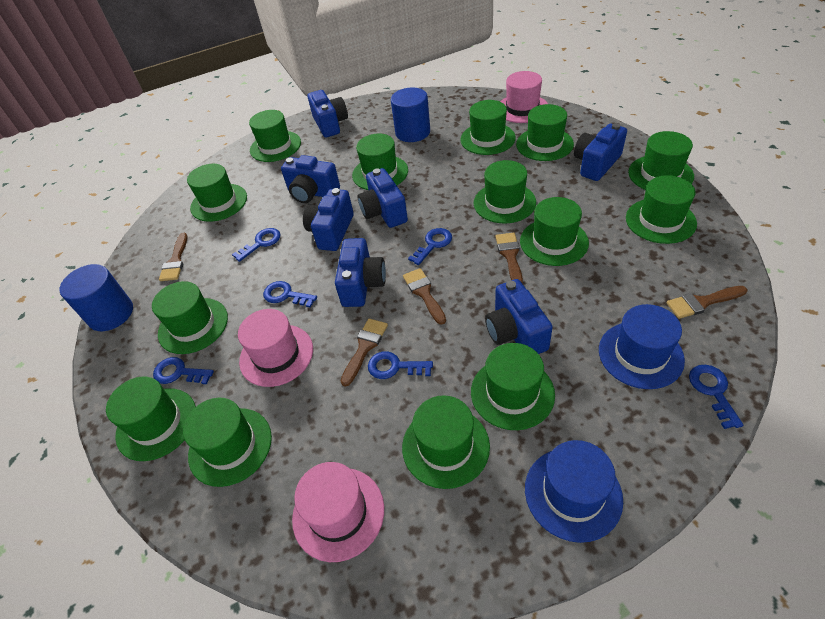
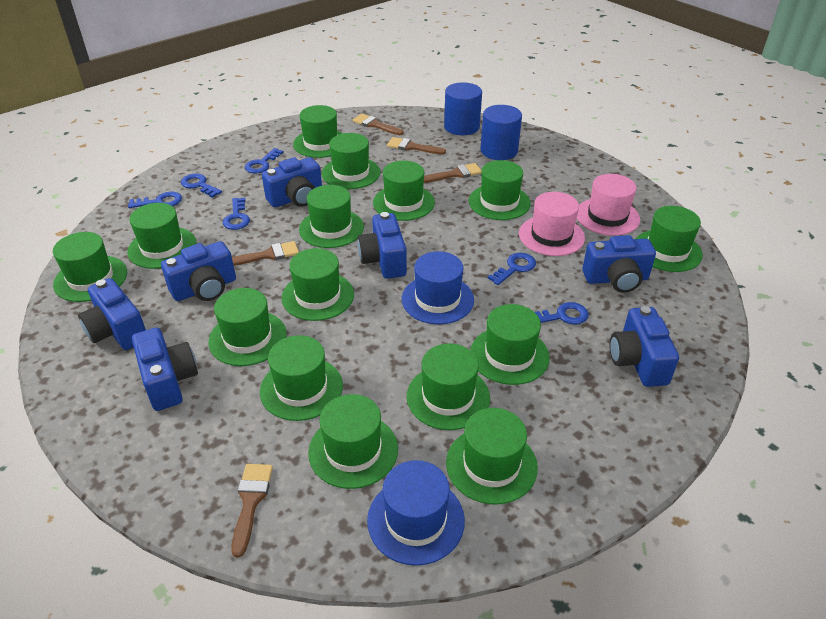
green hat: [106,377,196,461] [152,281,228,354] [183,398,272,487] [187,164,247,222] [249,110,301,162] [352,134,408,190] [402,395,490,489] [460,100,516,155] [471,343,555,430] [474,160,536,223] [516,104,574,161] [520,197,589,266] [626,175,697,244] [628,131,694,190] = 14 -> [53,232,127,302] [127,203,197,269] [208,288,287,366] [260,335,343,421] [281,248,354,321] [293,105,343,158] [299,185,364,248] [308,394,398,489] [322,133,380,189] [373,161,435,221] [407,344,490,430] [446,408,538,504] [469,160,531,220] [470,304,549,385] [636,206,703,272] = 15
pink hat: [238,309,313,387] [292,462,384,562] [500,71,548,123] = 3 -> [519,192,585,256] [577,174,640,236] = 2

